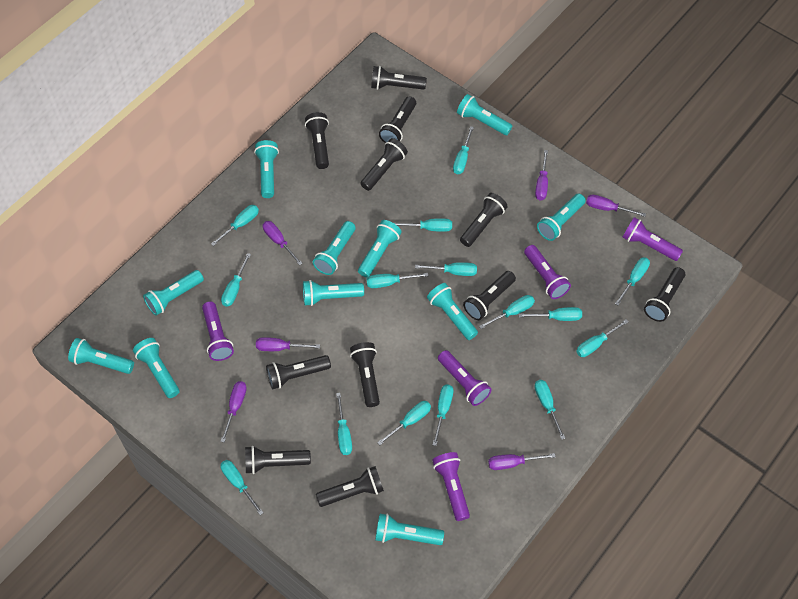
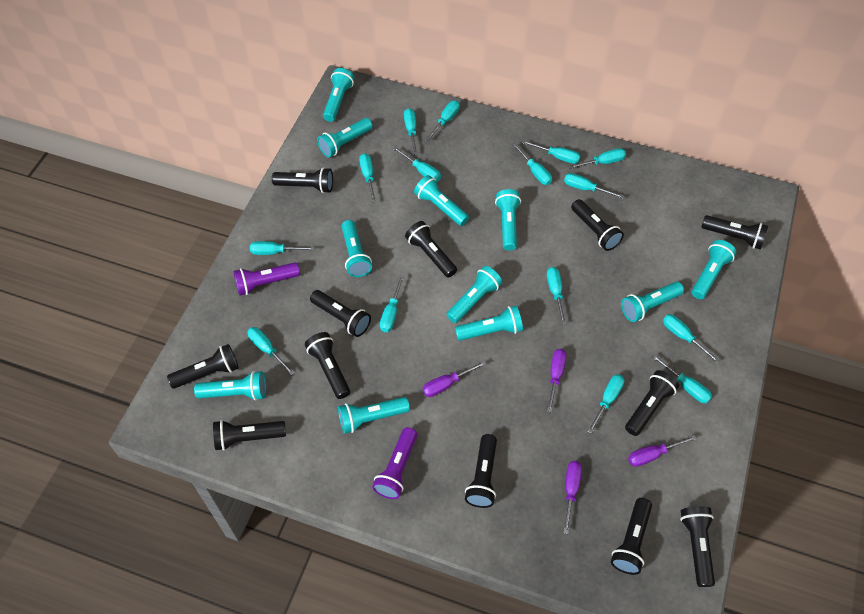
black flashlight: [245,446,311,474] [266,355,331,389] [305,112,329,169] [316,466,384,507] [350,342,380,407] [360,138,408,191] [371,66,427,90] [379,96,416,143] [460,193,508,247] [463,271,516,320] [644,267,685,322] = 11 -> [167,344,239,389] [213,420,286,451] [272,167,333,193] [305,332,350,399] [310,290,371,337] [405,221,457,278] [465,434,497,508] [571,199,624,251] [611,498,652,575] [625,370,679,436] [680,506,715,587] [702,215,768,250] = 12
purple flashlight: [202,301,234,361] [432,452,470,521] [438,350,492,406] [524,245,571,299] [622,217,683,261] = 5 -> [233,262,300,296] [372,427,417,499] = 2
purple screwdriver: [220,381,247,443] [256,337,320,351] [263,221,303,265] [488,453,556,470] [535,150,548,200] [586,195,646,217] = 6 -> [423,361,486,397] [547,349,567,412] [563,461,582,534] [628,435,696,467] = 4

